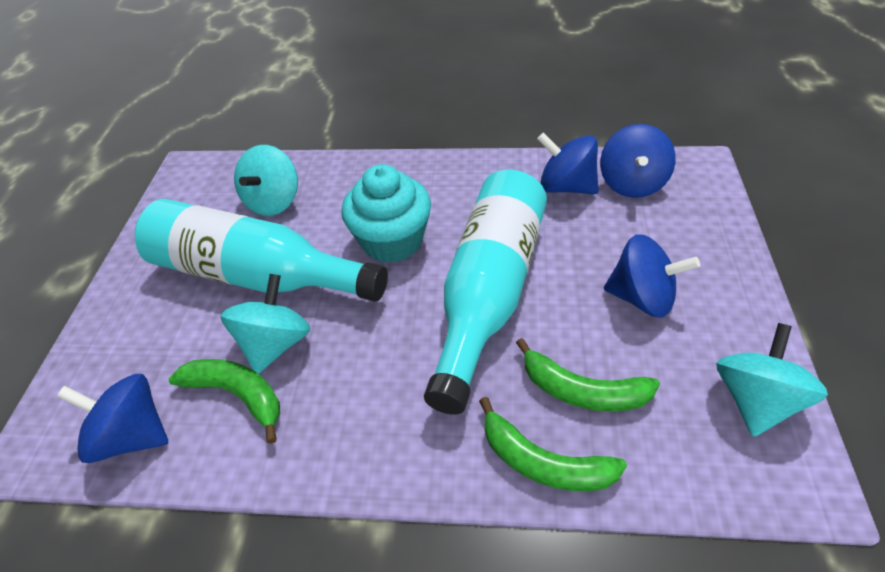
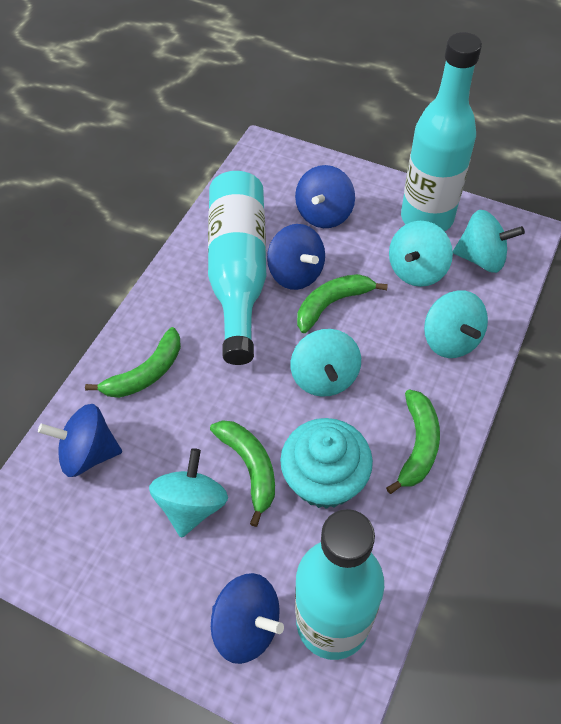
green banana: [169,359,280,444] [479,397,627,492] [516,338,660,412] = 3 -> [85,327,181,398] [210,420,275,527] [297,274,388,333] [386,389,440,494] = 4
turquoise bottle: [135,199,388,302] [424,170,547,415] = 2 -> [208,171,266,365] [295,509,384,660] [401,32,482,232] = 3
turquoise spinning top: [221,274,311,374] [234,145,298,216] [716,323,828,437] = 3 -> [149,448,228,538] [291,329,361,397] [389,221,453,287] [424,290,488,358] [453,210,525,273] = 5

